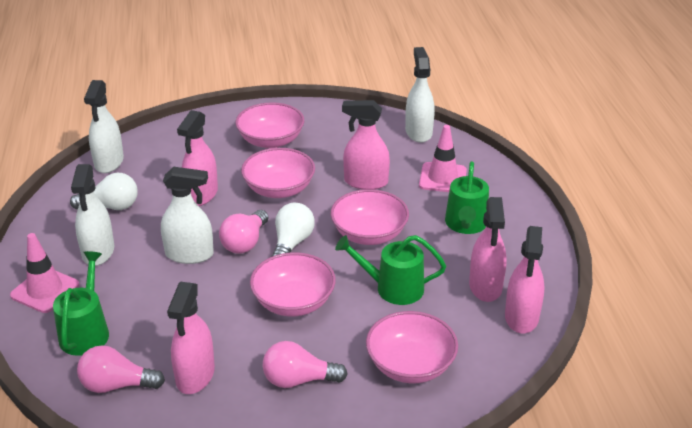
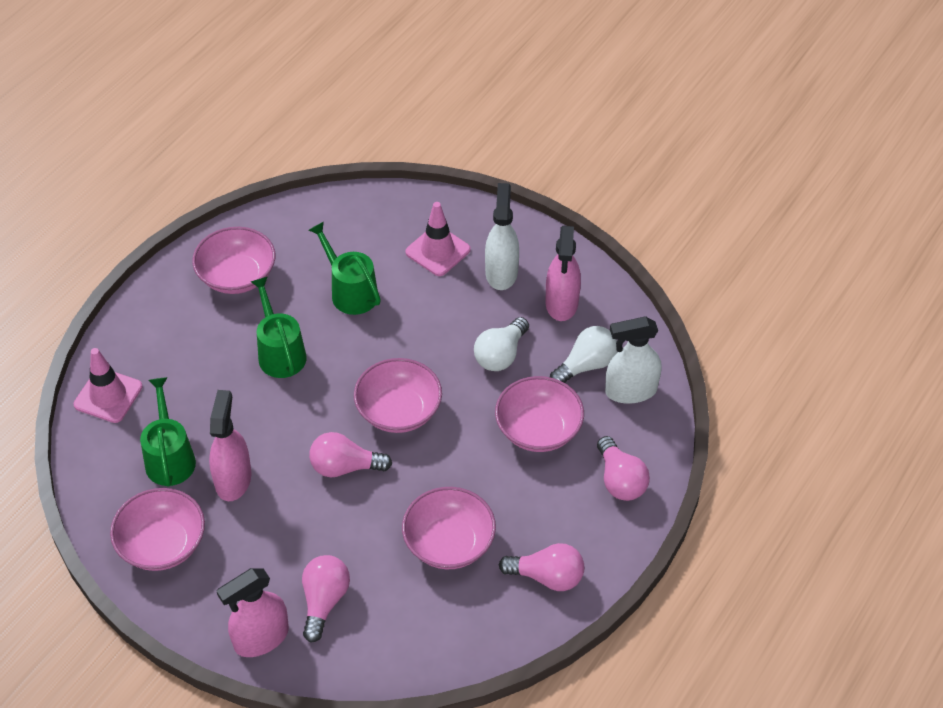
pink light bulb: [77,345,165,393] [219,210,268,254] [263,341,348,388] = 3 -> [302,555,350,643] [309,432,392,477] [499,543,584,591] [597,436,650,501] = 4
pink spray bottle: [167,282,215,394] [177,110,218,206] [342,100,390,190] [469,197,507,302] [505,226,544,333] = 5 -> [209,390,251,501] [217,568,289,657] [546,226,581,321] = 3
white spray bottle: [71,164,114,266] [84,80,124,173] [161,167,214,264] [405,47,435,143] = 4 -> [485,183,519,290] [605,317,662,404] = 2

